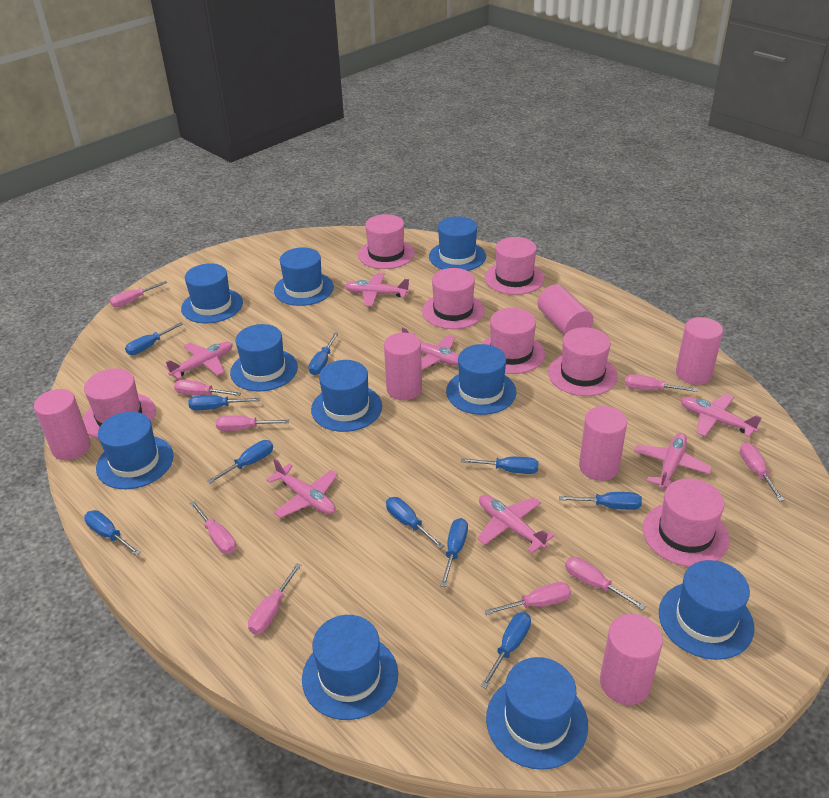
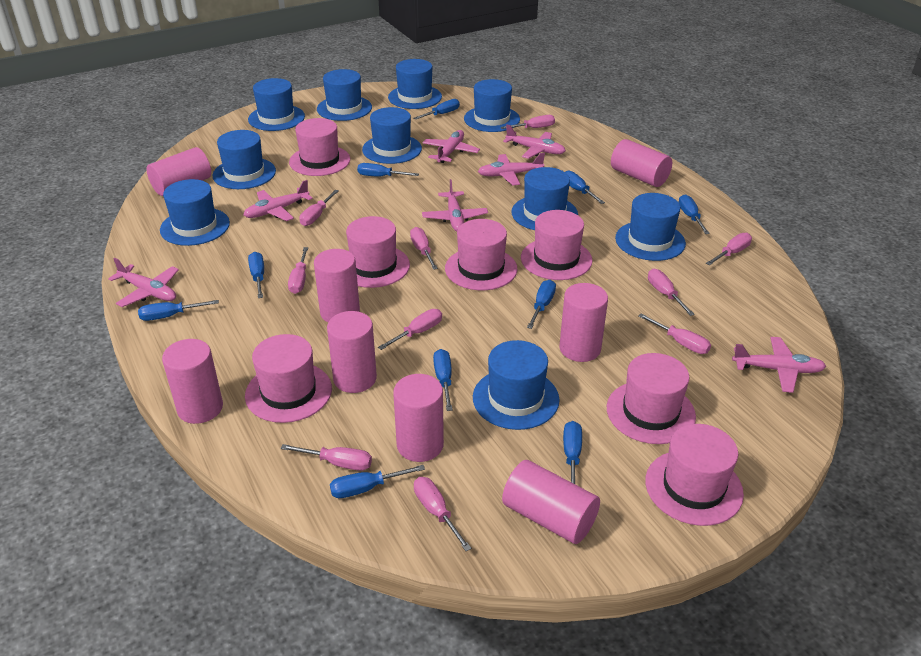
pink cylinder: [34,389,91,460] [384,333,422,400] [537,284,593,335] [579,406,627,481] [600,614,663,705] [676,317,723,385] = 6 -> [147,147,211,196] [162,339,223,424] [314,249,360,322] [327,311,377,393] [393,374,444,462] [502,460,600,544] [559,283,608,362] [611,139,672,187] = 8
pink screwdriver: [109,281,167,308] [174,380,241,396] [190,501,236,554] [216,415,289,431] [248,563,301,634] [484,582,571,615] [565,557,646,610] [625,374,698,392] [740,443,784,501] = 9 -> [280,444,372,471] [288,247,308,294] [299,190,339,226] [378,309,442,350] [410,227,438,270] [414,477,471,551] [500,115,555,129] [638,314,711,354] [648,269,695,316] [706,233,752,266] = 10

